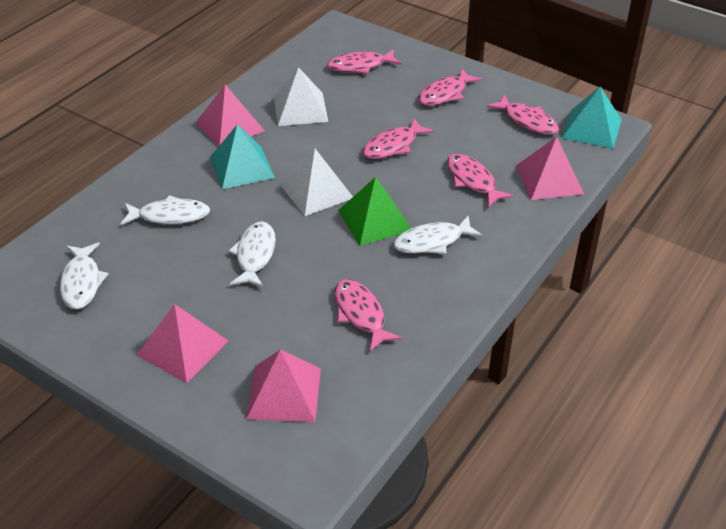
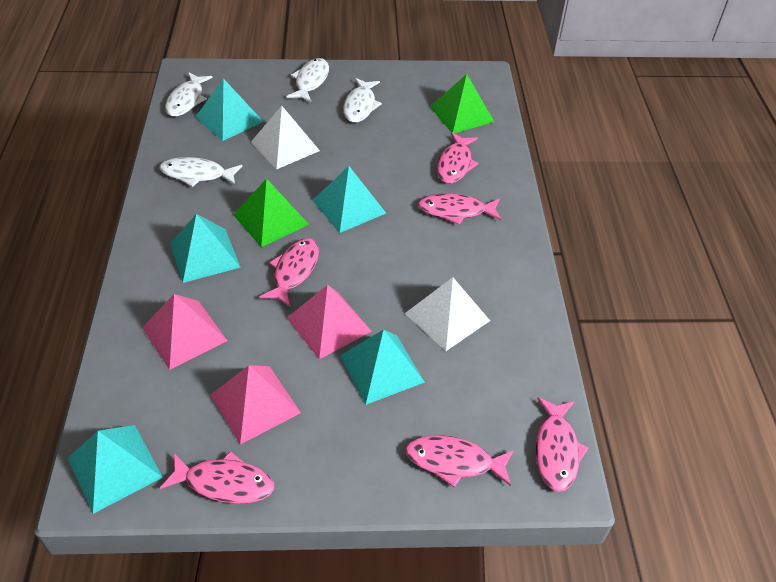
green pyramid: [338,177,411,246] = 1 -> [233,178,309,247] [430,74,494,133] = 2
pink pyramid: [137,304,228,383] [196,85,265,147] [246,349,321,422] [516,137,584,200] = 4 -> [142,294,227,370] [210,365,301,444] [287,285,372,359] = 3
turquoise pyramid: [210,124,275,189] [562,87,622,149] = 2 -> [68,425,163,514] [170,214,241,283] [195,78,264,141] [312,166,386,233] [340,330,425,405] = 5

